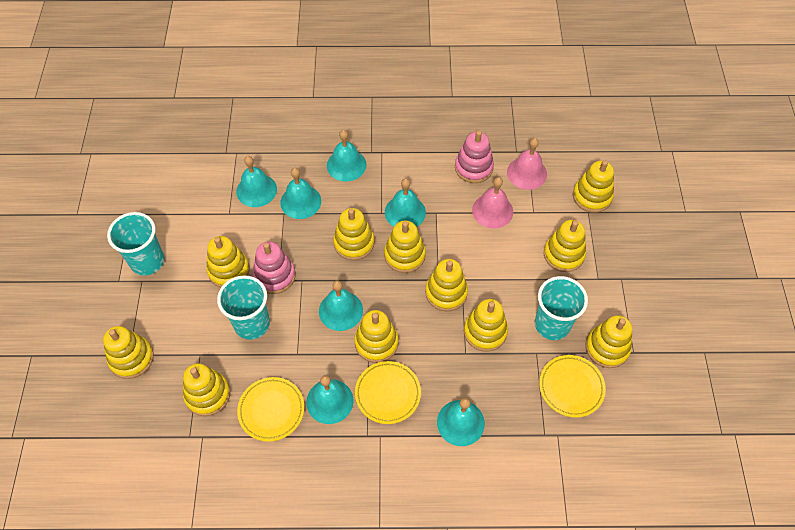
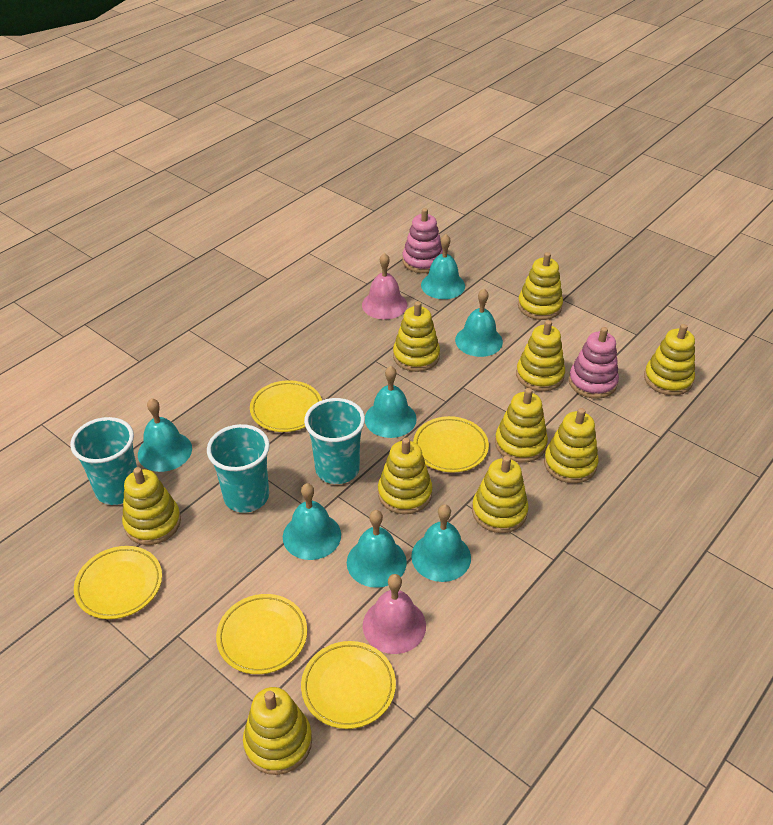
yellow plate: [237,377,304,442] [355,361,421,424] [539,355,606,418] = 3 -> [74,546,162,619] [216,594,307,674] [250,380,322,432] [301,641,396,729] [413,416,489,473] = 5
yellow stacking toy: [103,326,154,379] [183,363,230,416] [206,236,250,288] [333,208,374,260] [354,310,399,363] [384,221,426,273] [425,259,468,311] [464,299,508,352] [544,220,586,272] [573,160,614,213] [585,315,632,368] = 11 -> [122,467,181,545] [243,687,312,775] [378,438,432,514] [393,301,440,372] [472,456,529,533] [495,388,548,463] [516,320,565,391] [518,252,563,320] [544,408,599,484] [644,324,695,396] = 10

